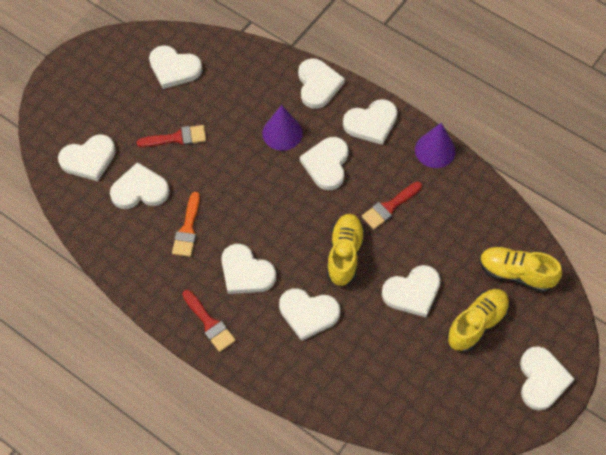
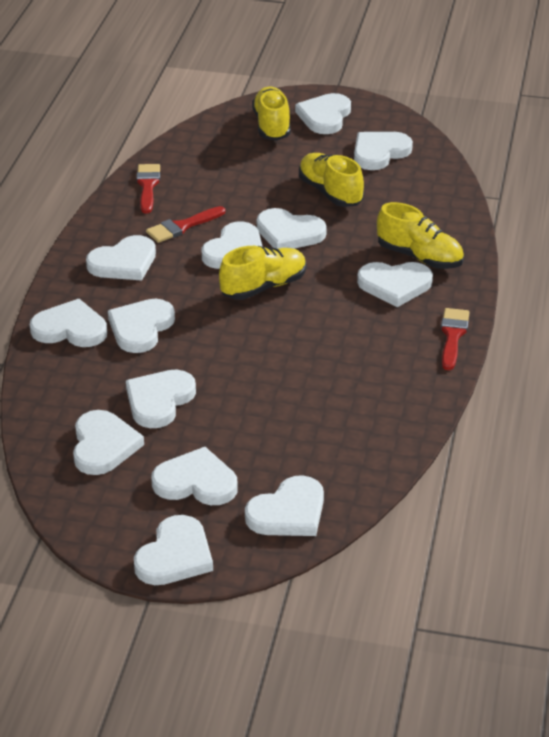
orange brush: [172,192,200,257] = 1 -> none = 0
purple cone: [262,105,303,151] [415,123,456,168] = 2 -> none = 0
white heart: [58,134,116,181] [110,162,170,209] [149,45,202,89] [221,244,276,294] [279,288,340,341] [298,58,345,109] [300,137,349,190] [343,99,398,145] [382,265,441,317] [520,346,575,410] = 10 -> [30,299,107,347] [73,410,144,475] [86,235,156,281] [108,299,175,353] [126,370,196,428] [134,515,213,585] [151,447,237,505] [202,221,263,269] [245,475,324,536] [257,208,327,249] [295,93,351,134] [354,132,413,170] [357,262,433,307] = 13
yellow shoe: [327,214,365,287] [447,289,510,352] [480,247,562,292] = 3 -> [219,246,307,300] [252,86,291,141] [299,153,364,207] [377,202,464,269] = 4

